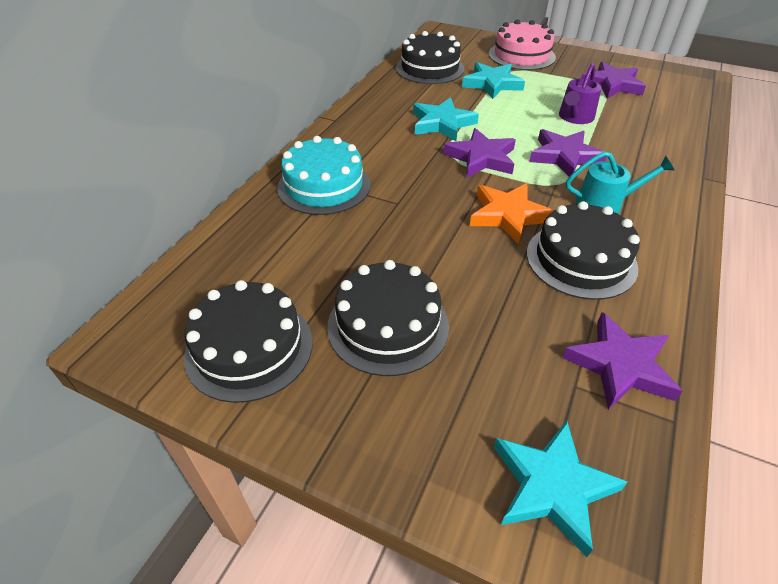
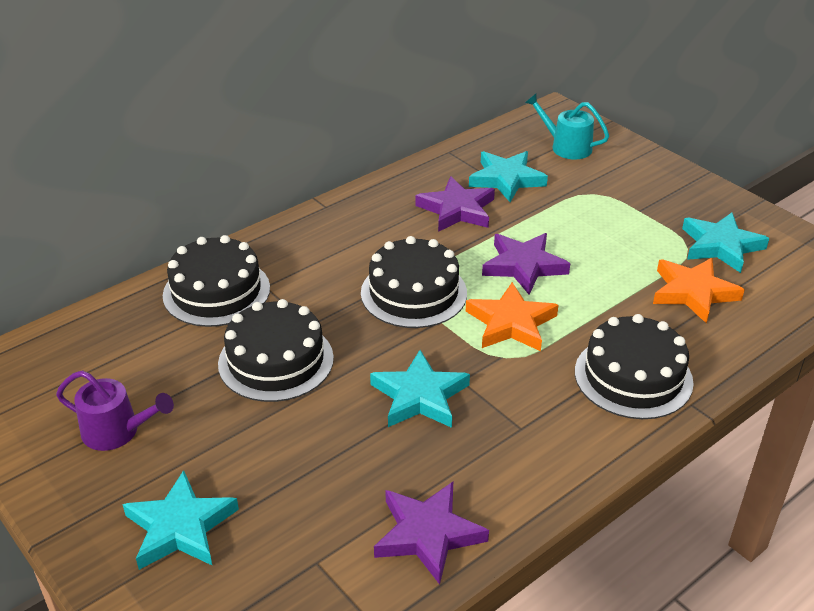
orange star: [470,183,554,244] = 1 -> [466,282,559,351] [653,258,745,324] = 2
pink cake: [489,19,556,70] = 1 -> none = 0
purple star: [444,128,516,177] [529,129,606,177] [562,312,682,410] [581,62,646,99] = 4 -> [374,482,489,585] [415,176,495,232] [482,233,570,295] = 3
turquoise cake: [277,136,371,215] = 1 -> none = 0
turquoise star: [413,97,479,141] [462,62,525,99] [494,421,627,557] = 3 -> [122,470,239,570] [370,350,470,428] [469,151,548,202] [682,212,769,273] = 4

